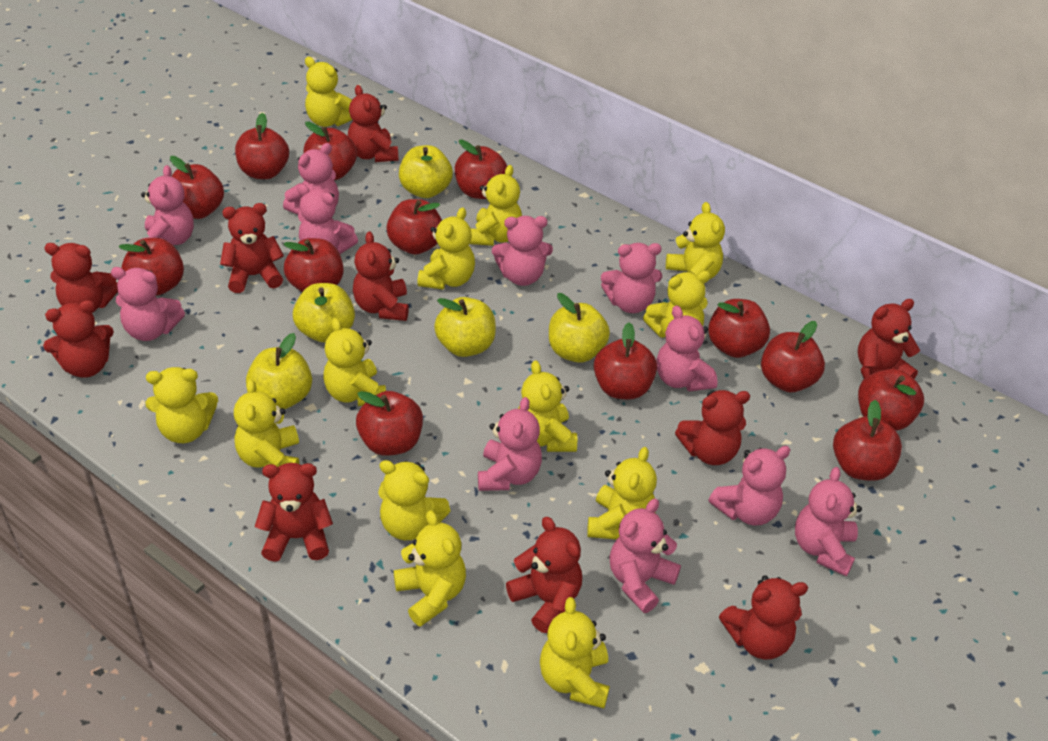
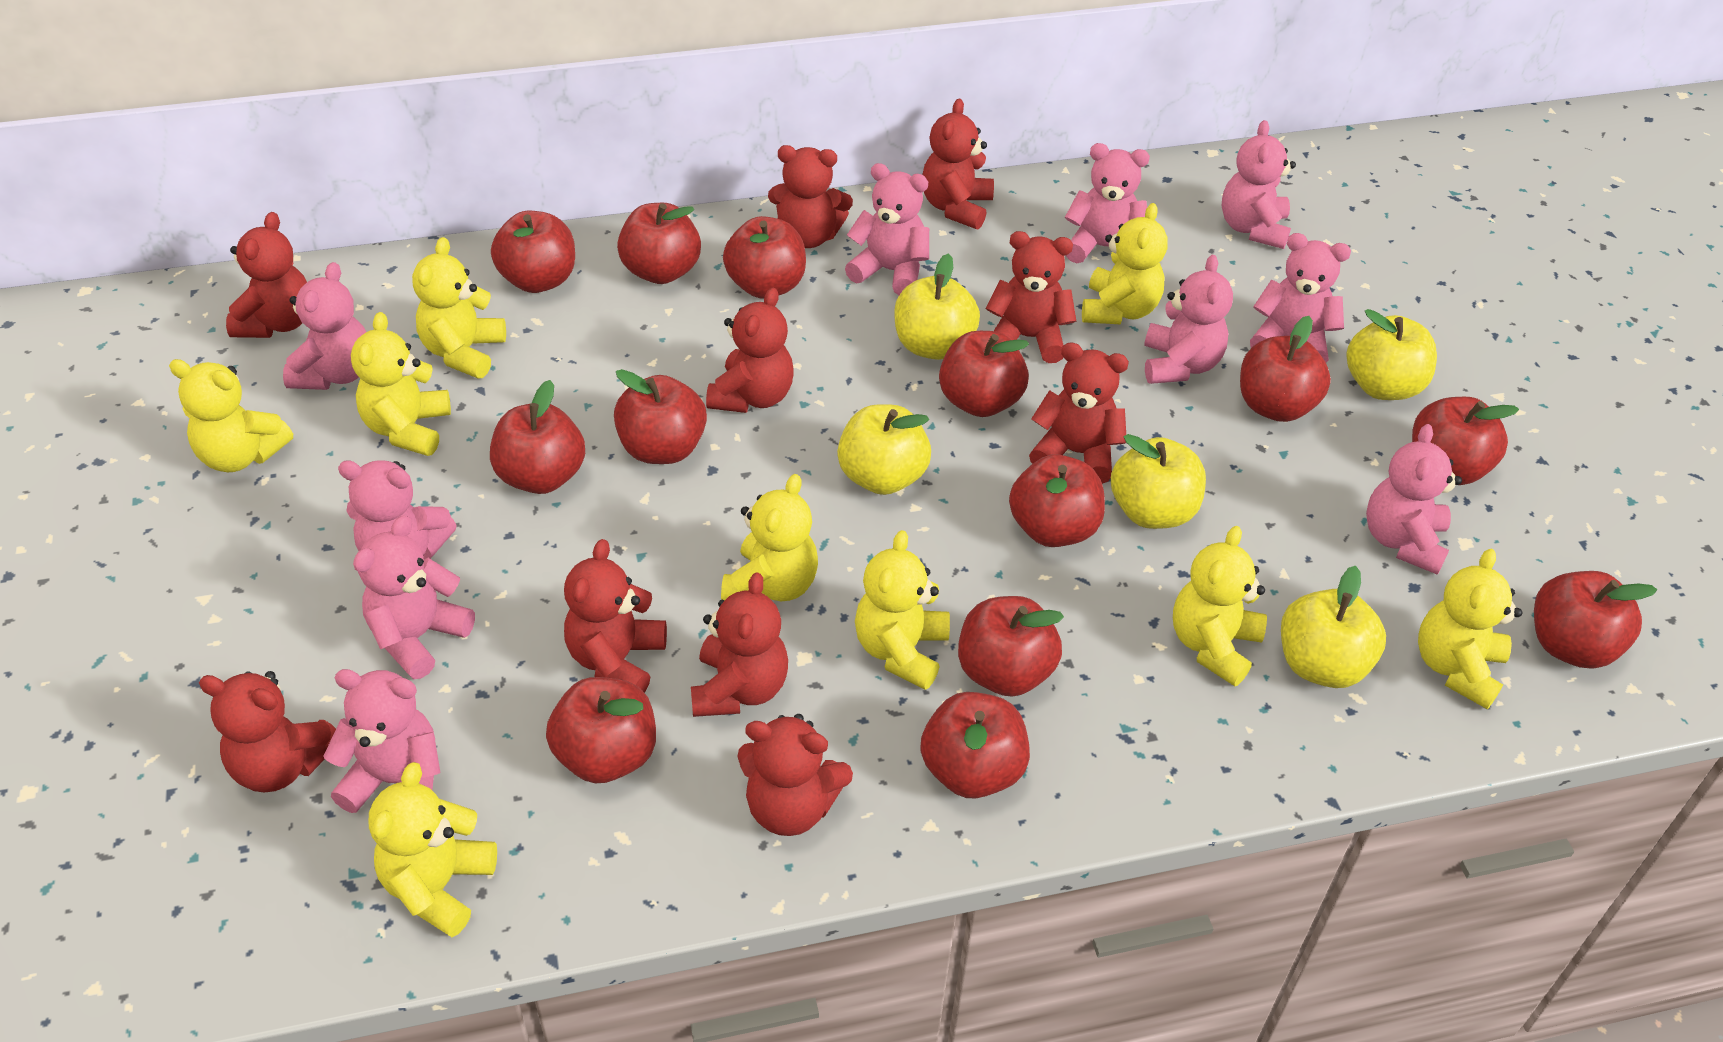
pink teddy bear: [111,267,185,341] [141,165,194,245] [283,143,339,215] [297,184,358,254] [478,397,542,491] [492,216,553,286] [601,243,662,313] [609,498,681,613] [656,305,718,391] [709,446,791,526] [795,467,862,576] = 11 -> [283,262,366,390] [323,669,441,813] [338,460,457,560] [353,516,475,679] [845,163,929,295] [1065,143,1150,263] [1144,255,1233,384] [1221,120,1296,249] [1250,233,1351,363] [1366,424,1462,575] = 10
yellow teddy bear: [145,367,218,443] [234,379,299,468] [305,57,352,127] [323,318,386,406] [378,460,451,540] [394,510,466,627] [417,207,475,290] [470,165,522,246] [518,360,577,452] [540,597,610,708] [587,447,657,540] [643,271,711,338] [666,202,725,279] = 13 -> [169,359,293,472] [351,312,451,456] [369,762,497,937] [412,237,506,379] [721,474,818,601] [855,530,950,690] [1082,203,1168,324] [1173,526,1267,686] [1418,549,1522,709] = 9

